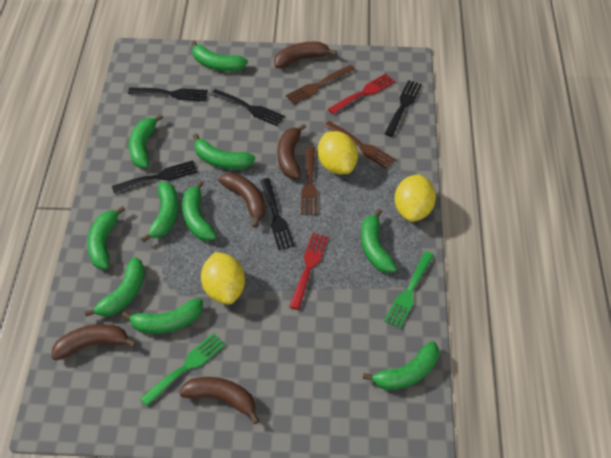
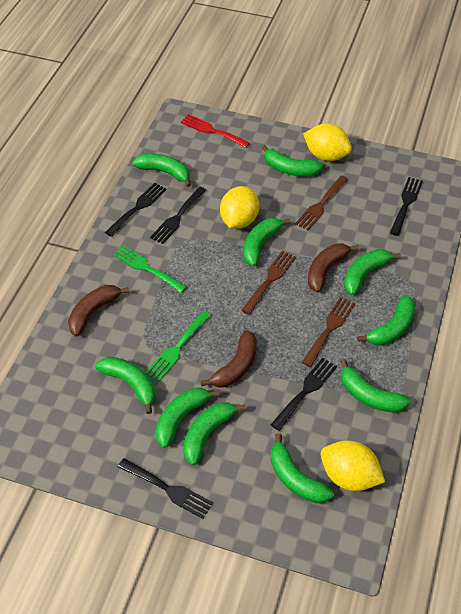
brown banana: [52,324,137,360] [179,377,260,424] [218,173,266,228] [274,42,337,68] [277,123,306,179] = 5 -> [68,285,130,337] [200,330,257,388] [308,243,359,292] = 3
red fork: [289,233,328,310] [328,73,395,114] = 2 -> [181,114,250,148] = 1

